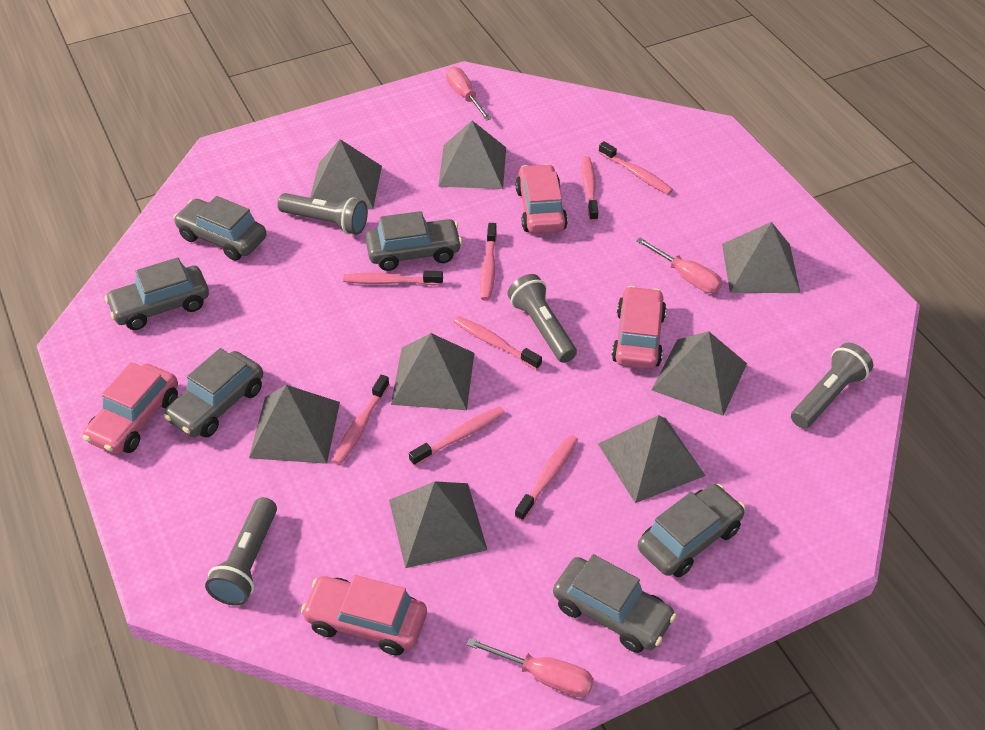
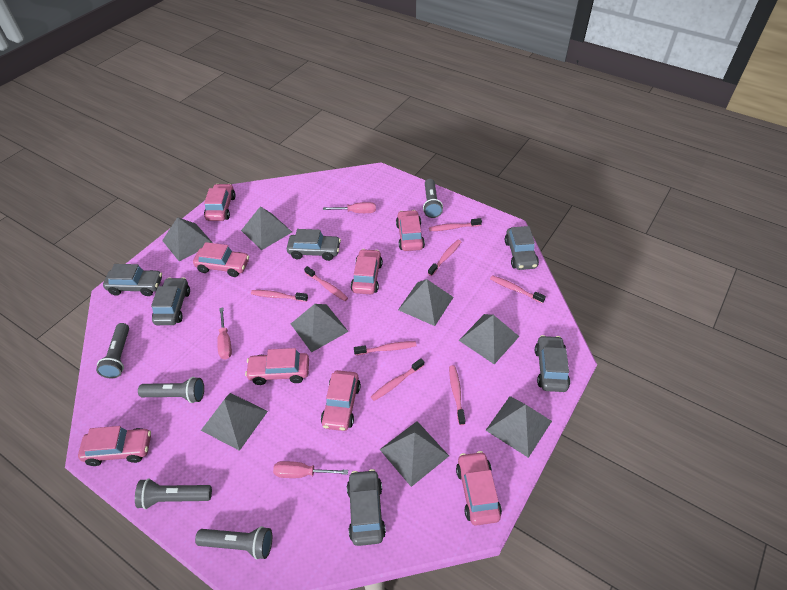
grey flashlight: [205,497,277,606] [277,193,368,235] [508,274,577,363] [791,343,873,429] = 4 -> [96,323,129,379] [135,479,212,509] [138,377,204,403] [195,526,272,560] [423,179,443,218] = 5
pink car: [83,362,178,454] [301,575,427,656] [516,164,568,233] [612,286,666,369] = 4 -> [78,426,151,466] [193,242,249,277] [204,184,236,221] [245,348,309,385] [321,370,361,431] [351,249,383,294] [396,210,425,251] [456,451,502,526] = 8

